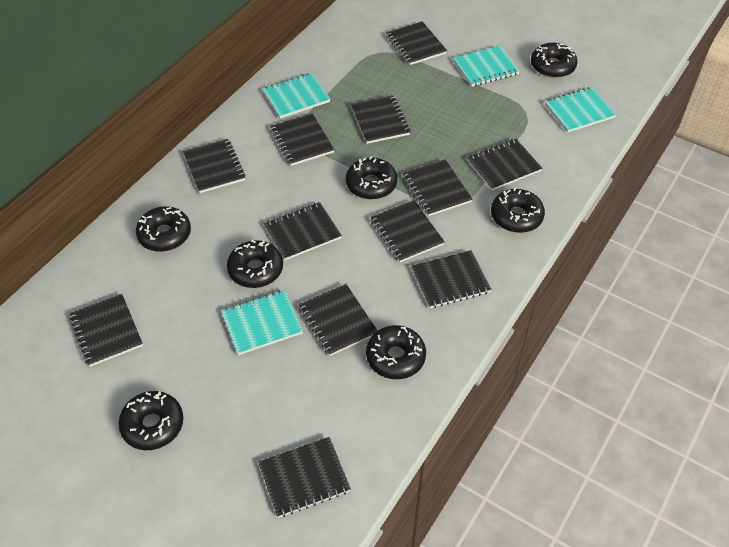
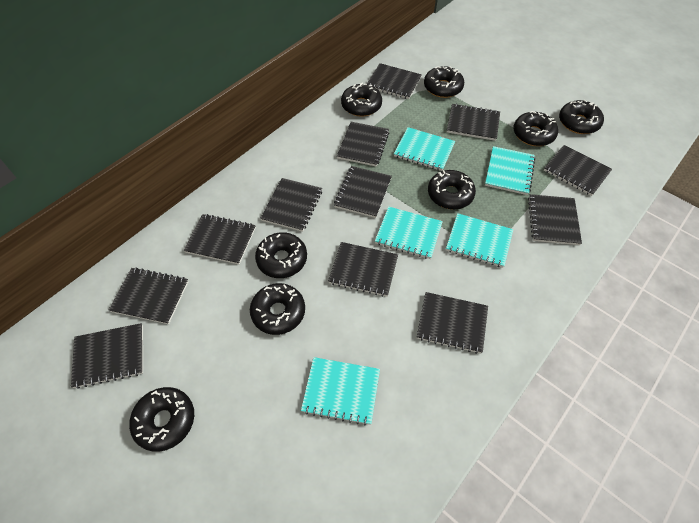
black donut: [118,391,183,450] [136,206,191,252] [227,240,283,288] [346,156,397,200] [366,325,426,379] [491,188,545,233] [531,43,578,78] = 7 -> [129,387,194,452] [250,283,305,335] [255,232,307,278] [341,83,382,117] [424,66,464,98] [428,170,476,210] [514,111,558,146] [559,100,604,134] = 8
turquoise notebook: [221,290,303,355] [262,73,330,118] [453,45,520,87] [545,87,616,133] = 4 -> [301,357,380,425] [375,206,443,259] [394,127,455,171] [446,213,513,268] [485,146,535,195] = 5

